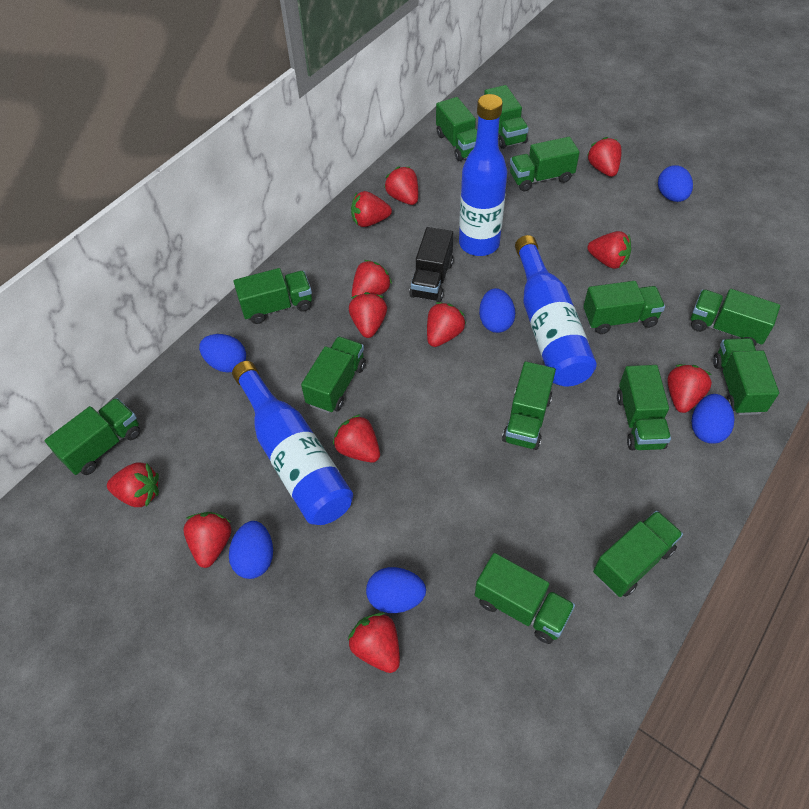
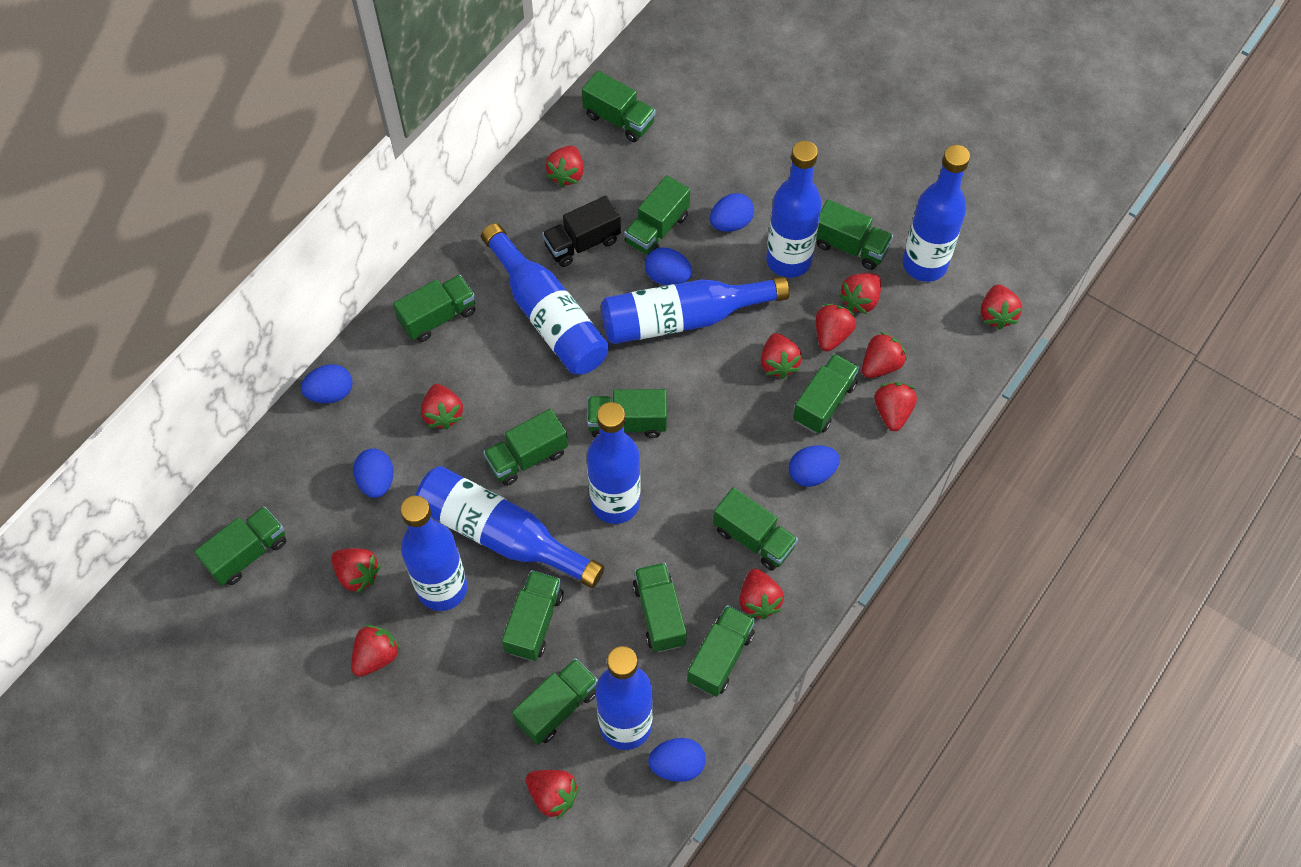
blue bottle: [232,361,353,525] [459,94,507,256] [515,235,597,386] = 3 -> [400,496,467,611] [415,466,605,588] [481,223,609,375] [587,402,641,524] [596,646,653,750] [601,276,790,344] [766,141,822,278] [903,145,970,282] = 8

